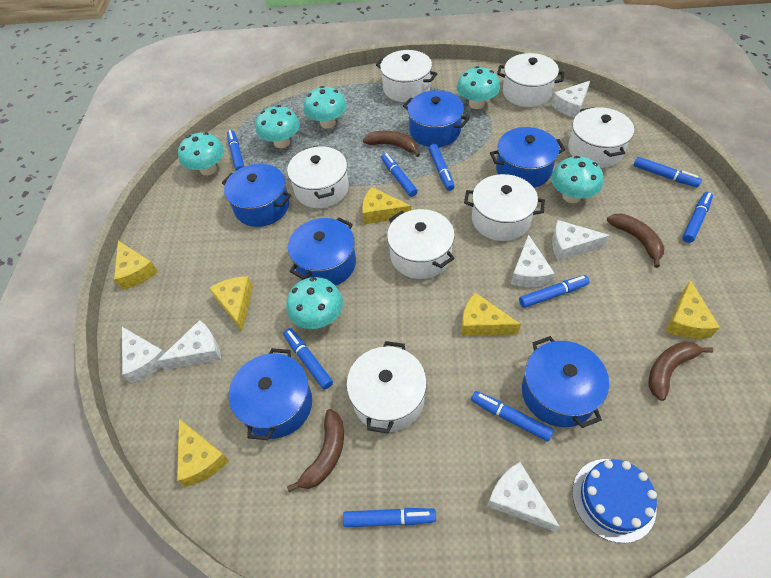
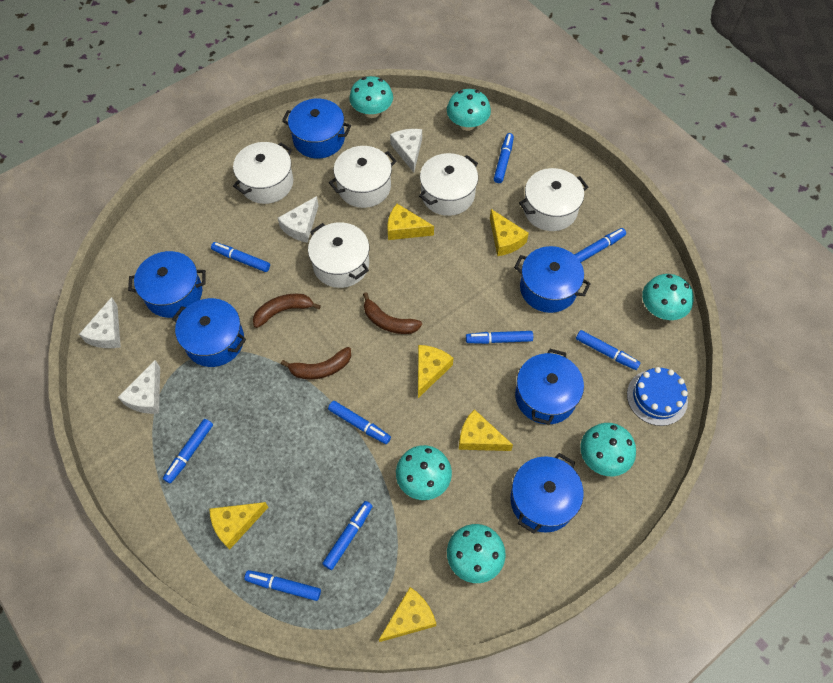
brown banana: [287,409,344,492] [363,131,420,157] [607,214,665,268] [649,341,713,401] = 4 -> [253,294,321,328] [281,347,351,379] [363,292,422,334] = 3
white cheese: [122,327,165,383] [157,320,221,370] [487,462,560,532] [511,234,555,287] [551,81,590,118] [552,220,610,261] = 6 -> [79,297,121,348] [118,360,160,414] [278,196,319,243] [390,129,422,173] = 4
white pot: [287,146,349,208] [346,341,427,433] [376,50,437,102] [387,209,455,279] [464,174,545,241] [497,53,565,107] [568,107,634,168] = 7 -> [233,142,293,204] [308,222,369,288] [329,146,397,208] [419,153,478,216] [519,168,588,231] = 5

